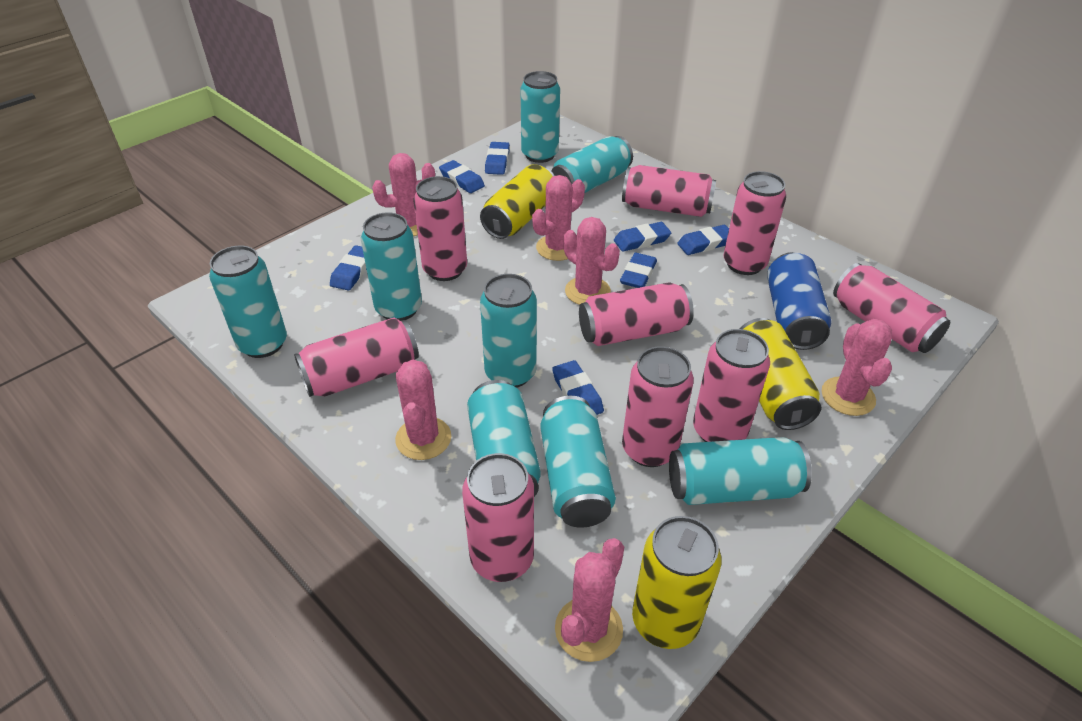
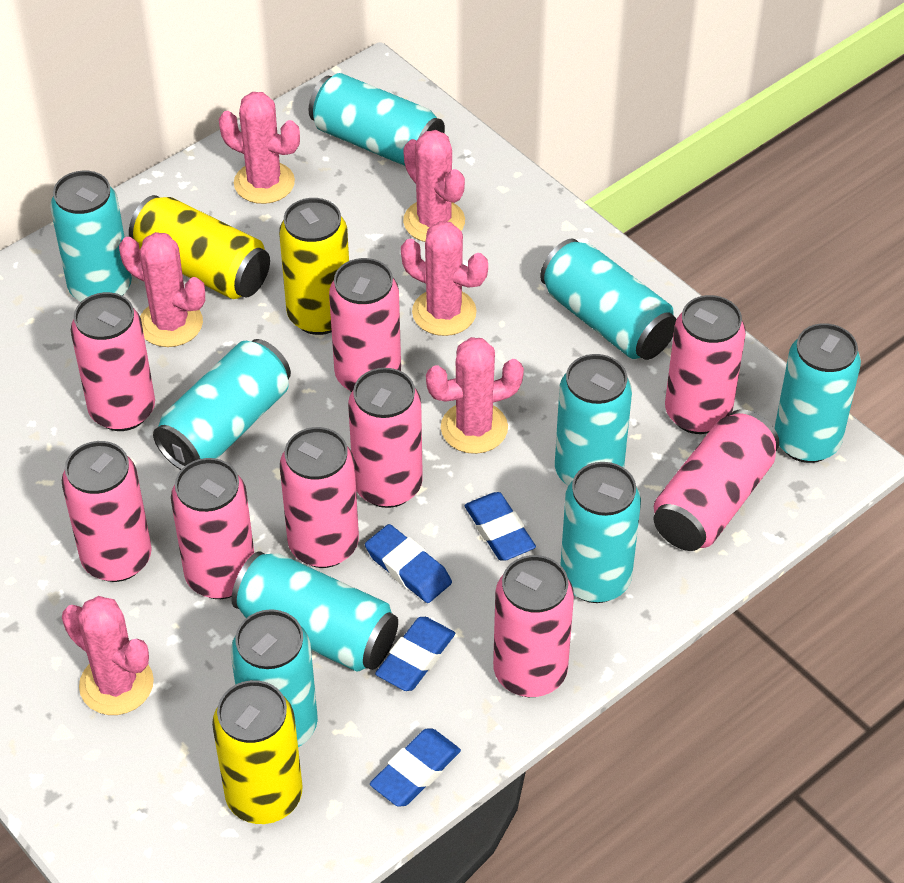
blue can: [767,252,831,350] = 1 -> none = 0
blue eraser: [330,245,366,291] [439,160,485,193] [485,142,510,175] [552,360,604,415] [614,222,671,252] [620,253,657,288] [677,225,729,255] = 7 -> [365,524,452,603] [370,729,461,807] [375,617,455,691] [464,492,536,561] = 4
turquoise can: [209,246,287,358] [361,212,422,321] [467,380,541,497] [480,274,537,388] [520,71,560,163] [540,396,616,528] [551,136,633,193] [669,437,812,505] = 8 -> [50,171,132,301] [153,339,291,470] [231,551,398,672] [231,609,318,747] [309,73,445,166] [540,238,676,360] [555,354,632,486] [560,462,641,603] [774,323,861,463] = 9

